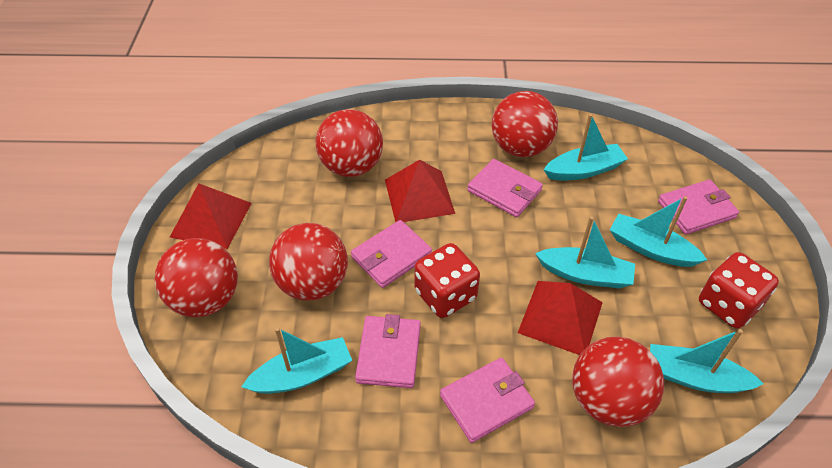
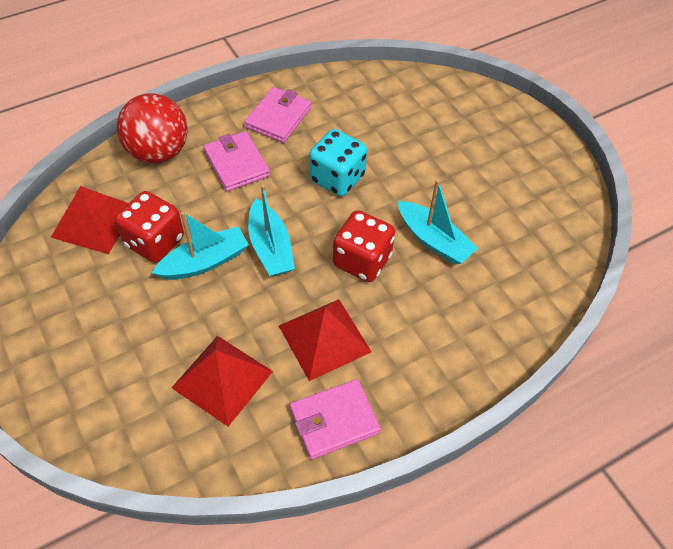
pink wallet: [351,220,432,288] [355,314,421,388] [440,358,535,443] [467,159,543,217] [658,180,739,235] = 5 -> [203,131,270,191] [245,87,311,143] [290,379,381,459] = 3
red ball: [155,238,238,317] [269,223,348,301] [316,109,383,177] [492,91,558,157] [572,337,664,427] = 5 -> [117,93,188,163] = 1
turquoise boat: [241,327,352,394] [535,216,635,289] [544,114,628,180] [610,196,707,267] [650,329,764,393] = 5 -> [152,212,249,280] [248,184,295,276] [398,179,478,264] = 3
turquoise dice: none = 0 -> [309,129,367,196] = 1

